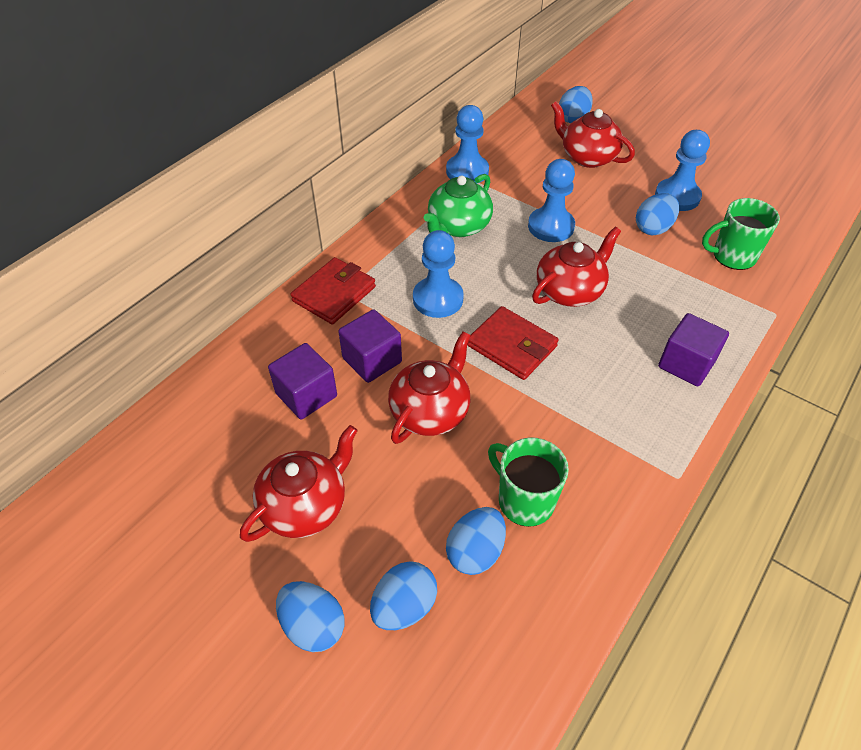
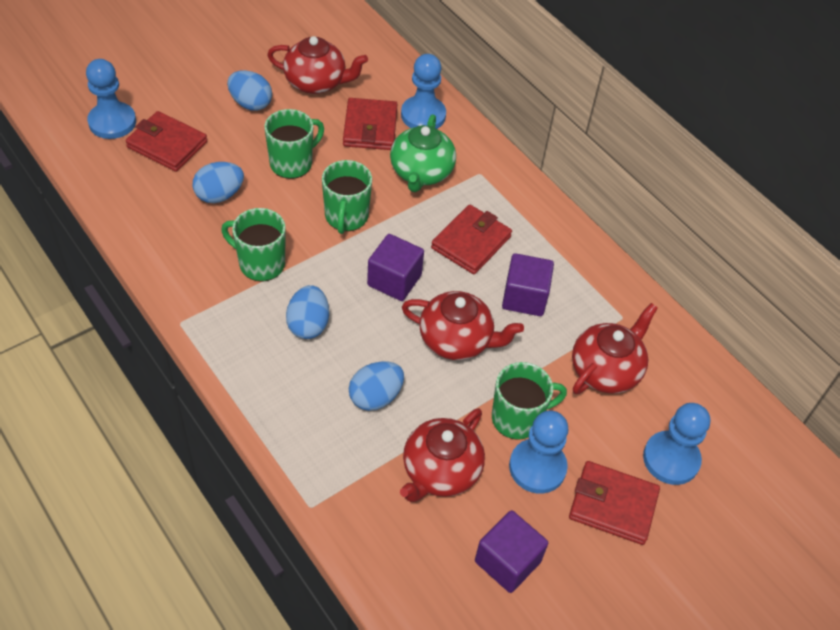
blue egg: [276,581,344,652] [370,561,437,630] [446,507,506,575] [559,86,593,123] [636,193,679,235] = 5 -> [193,162,244,203] [227,70,272,111] [286,285,329,339] [349,361,404,411] = 4
green mug: [488,438,569,527] [702,198,780,270] = 2 -> [221,208,286,282] [264,109,324,179] [322,160,372,234] [492,362,567,440] = 4
red wallet: [291,257,376,324] [467,306,558,380] = 2 -> [126,111,207,172] [343,98,398,150] [431,205,512,274] [569,461,660,545] = 4

